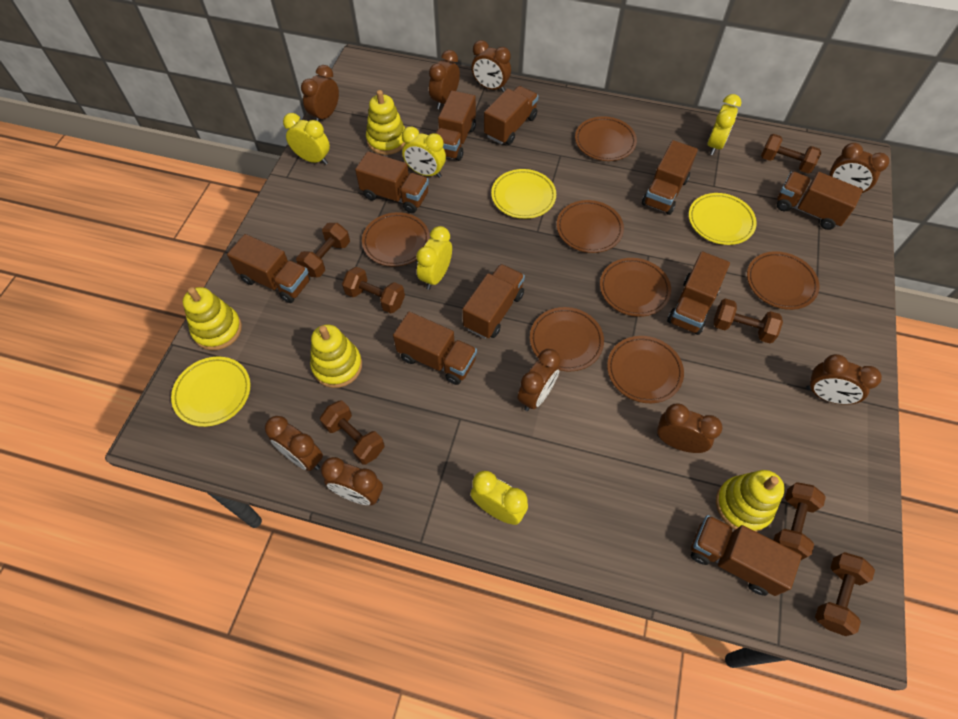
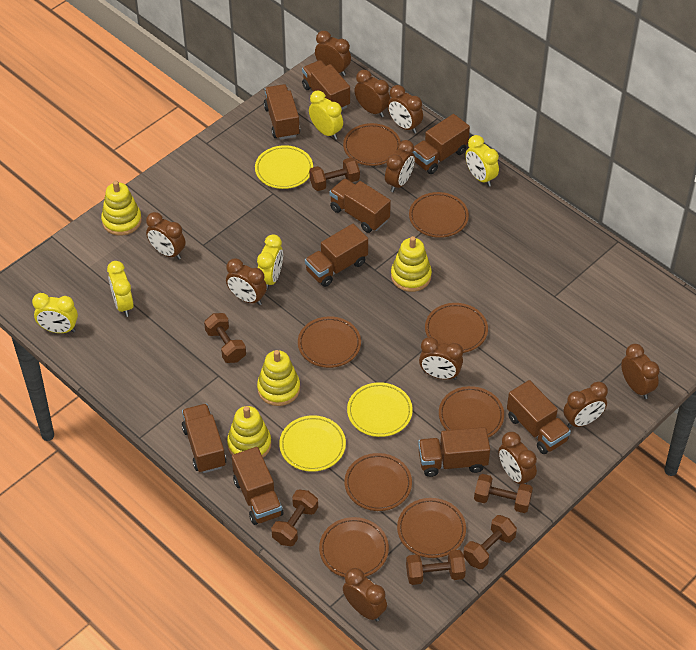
brown clock: [265,416,323,471] [301,65,339,121] [321,457,383,505] [429,50,460,109] [472,40,511,92] [518,349,561,411] [657,403,722,453] [806,354,882,405] [829,143,889,197] = 9 -> [146,212,186,260] [226,258,267,305] [315,31,351,76] [343,568,387,621] [354,70,390,117] [385,140,415,192] [388,85,423,134] [419,337,463,380] [499,432,537,484] [563,381,608,428] [621,344,660,399] = 11
brown dumbbell: [296,223,350,277] [320,401,385,464] [342,267,405,313] [714,299,783,343] [761,134,821,174] [773,482,826,560] [815,552,875,636] = 7 -> [204,313,246,363] [271,490,318,546] [309,158,360,191] [406,550,466,585] [463,515,517,569] [474,474,533,513] = 6
brown plate: [362,212,430,267] [530,307,604,372] [557,200,624,253] [575,116,637,161] [600,258,671,317] [607,336,684,403] [747,251,819,310] = 7 -> [298,316,361,368] [319,517,389,577] [343,123,401,166] [344,453,412,511] [397,498,466,558] [409,192,469,238] [425,303,488,353] [439,386,504,438] = 8
brown truck: [227,234,310,303] [355,151,429,213] [393,312,477,385] [436,90,476,161] [462,264,525,339] [484,86,538,145] [642,140,698,215] [667,251,730,335] [691,515,802,596] [777,172,863,230] = 10 -> [182,404,226,473] [232,447,283,525] [264,84,300,140] [302,60,350,110] [305,224,368,287] [329,178,391,233] [413,114,470,174] [418,427,490,477] [507,380,571,454] = 9

